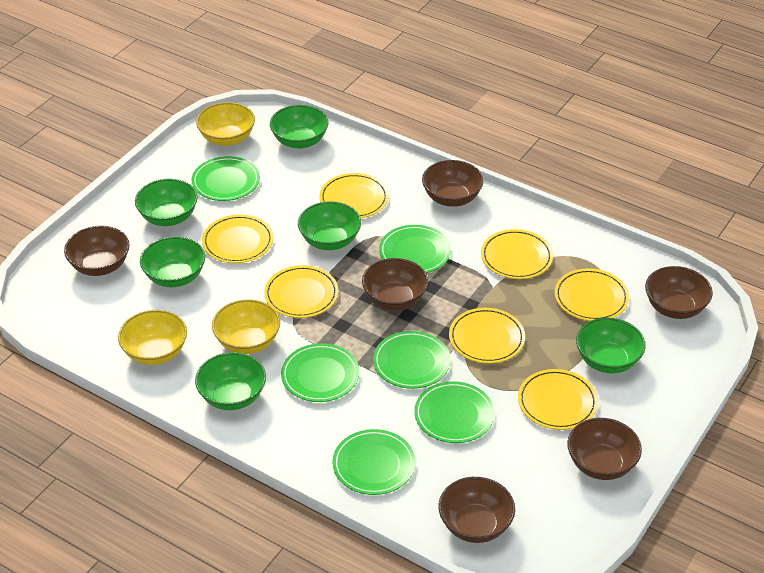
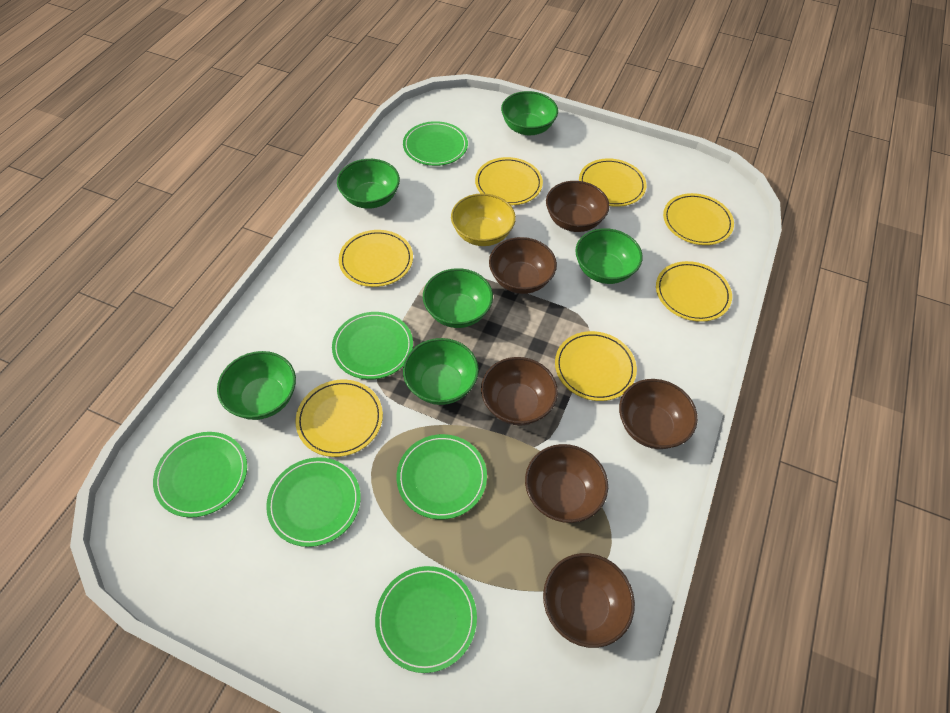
yellow bowl: [118,310,187,365] [196,102,255,146] [212,299,280,354] = 3 -> [451,193,516,246] = 1

